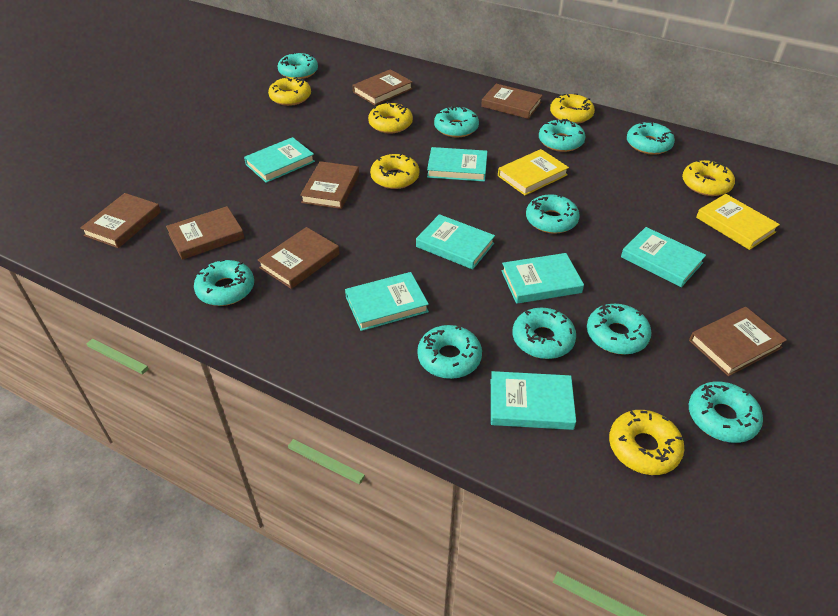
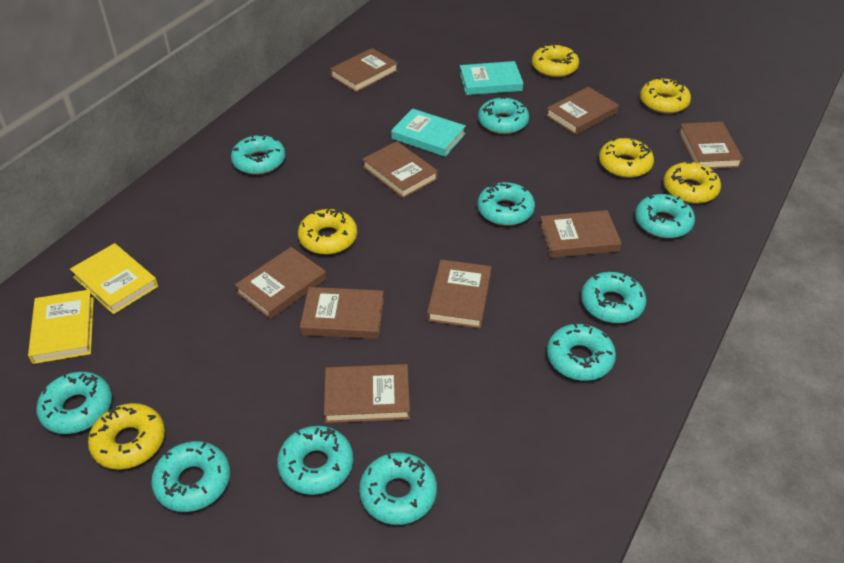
brown book: [80,193,161,248] [166,206,245,260] [258,227,340,289] [300,161,359,209] [353,69,413,106] [481,84,543,119] [689,307,787,376] = 7 -> [235,247,326,319] [300,287,384,339] [324,364,410,423] [330,48,398,92] [362,141,438,198] [427,260,491,329] [539,210,622,258] [546,87,619,135] [679,122,743,169] = 9
turquoise book: [244,137,315,183] [345,272,429,331] [416,214,495,270] [427,147,487,182] [491,371,576,430] [501,253,584,304] [621,227,706,287] = 7 -> [391,109,466,157] [460,61,523,95] = 2

